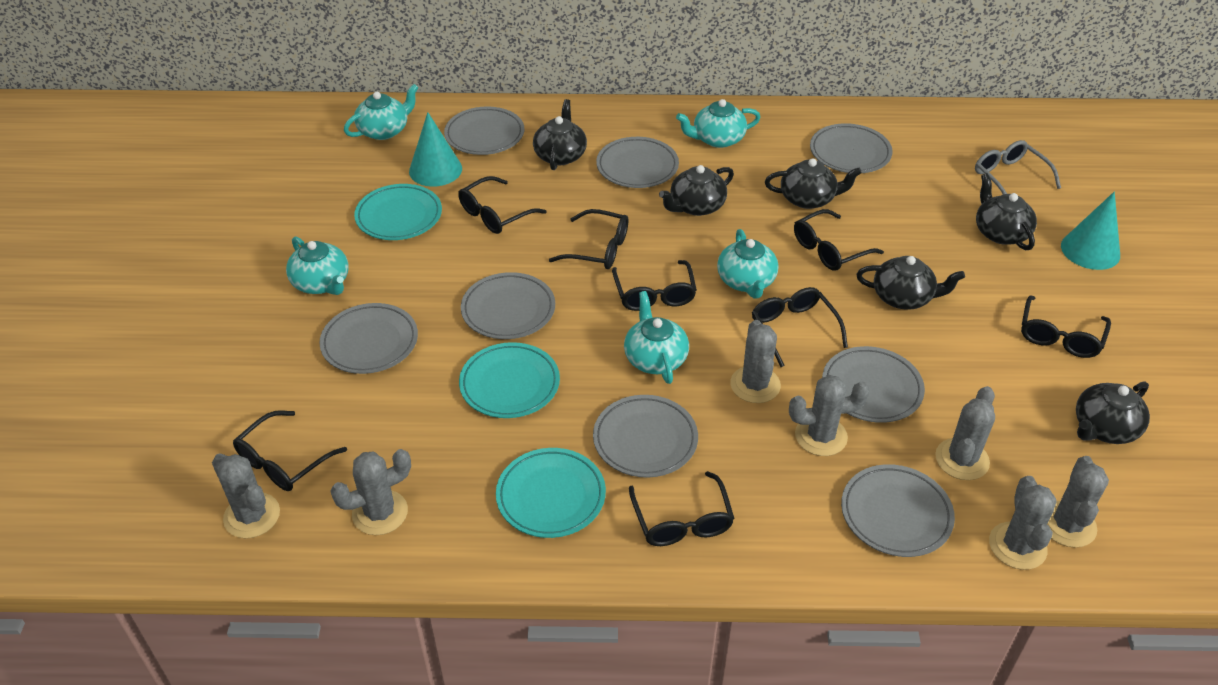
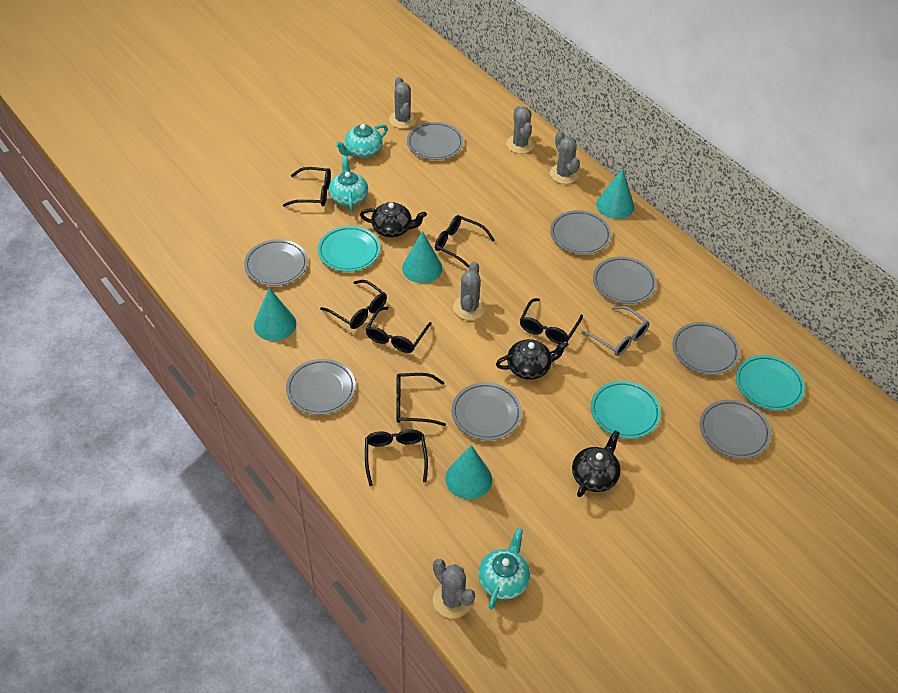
black glasses: [233,410,347,491] [458,176,547,234] [549,209,628,269] [612,260,697,311] [629,471,734,546] [752,287,848,367] [794,209,884,271] [1021,295,1111,358] = 8 -> [283,167,331,207] [320,280,387,329] [365,307,432,353] [365,429,428,486] [396,373,446,426] [435,215,495,268] [520,298,583,344] = 7
black teapot: [533,99,587,170] [659,165,734,216] [765,158,862,209] [856,256,965,310] [976,173,1037,250] [1076,381,1150,444] = 6 -> [360,202,427,237] [496,339,569,380] [572,430,621,497] = 3
grey cactus: [212,454,280,539] [330,449,411,535] [730,320,781,403] [789,375,870,456] [935,386,995,480] [989,476,1057,570] [1047,456,1109,548] = 7 -> [389,77,417,129] [433,559,475,618] [453,262,485,320] [506,106,535,154] [550,131,580,184] = 5
turquoise cone: [409,112,462,187] [1061,192,1120,270] = 2 -> [254,288,296,341] [402,231,442,283] [445,445,492,499] [596,168,634,219] = 4
turquoise teapot: [286,236,349,295] [344,84,419,140] [624,291,689,384] [676,99,761,148] [717,229,778,299] = 5 -> [329,156,368,211] [335,124,388,158] [478,528,530,609] = 3

